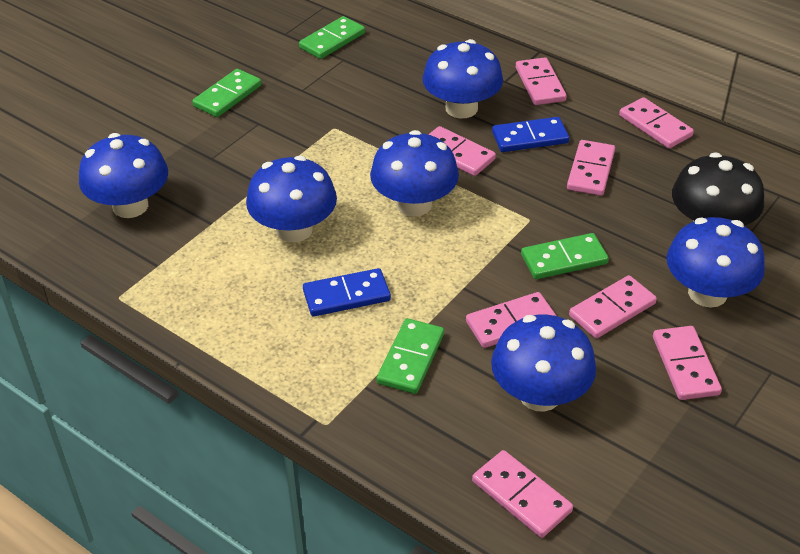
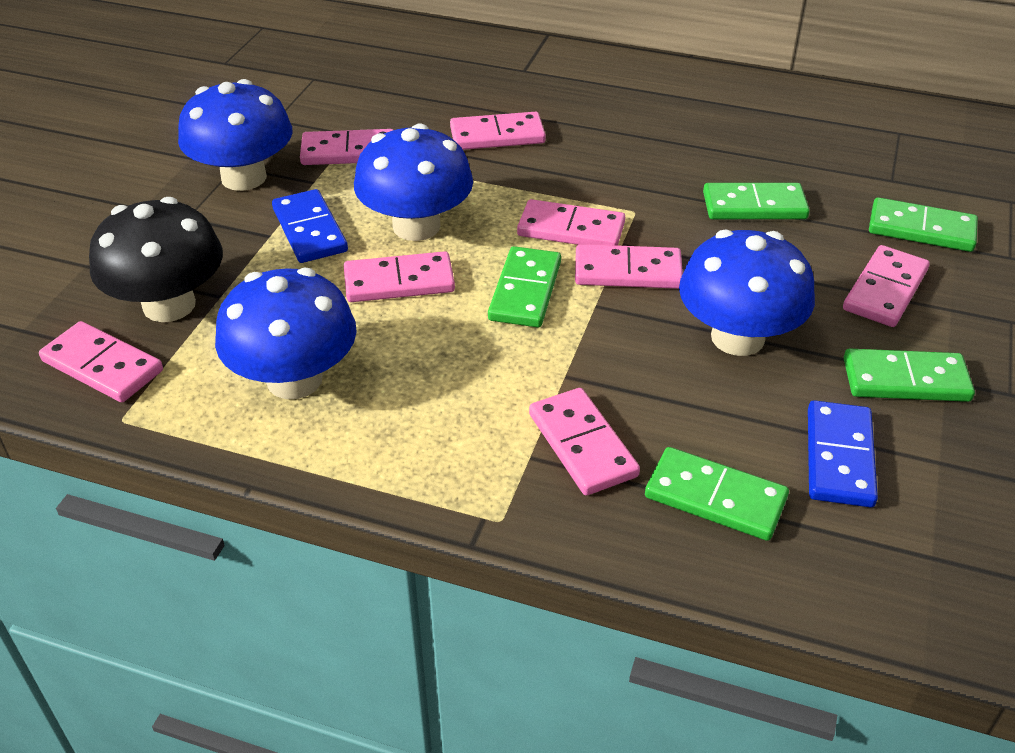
blue mushroom: [79,133,168,218] [246,156,337,242] [370,130,459,217] [422,39,503,118] [491,314,596,412] [667,217,765,308] = 6 -> [178,79,293,191] [215,268,357,399] [354,123,473,241] [679,229,815,356] = 4
green domino: [192,69,262,117] [299,16,365,59] [377,318,444,394] [521,233,609,279] = 4 -> [488,246,561,328] [645,447,789,541] [703,183,810,219] [844,349,975,402] [869,197,978,252] = 5

